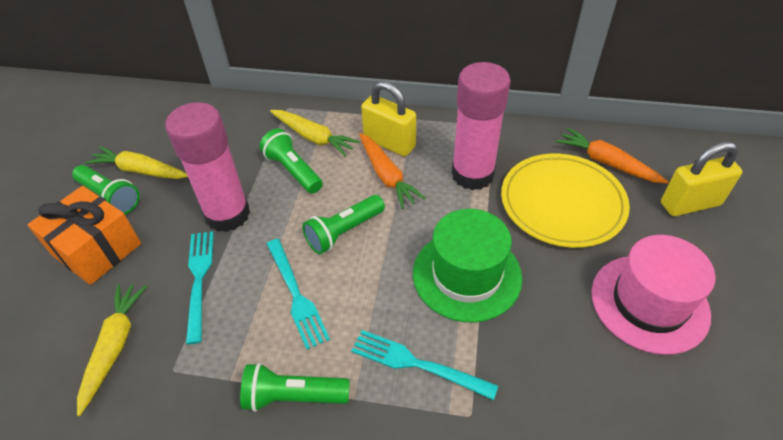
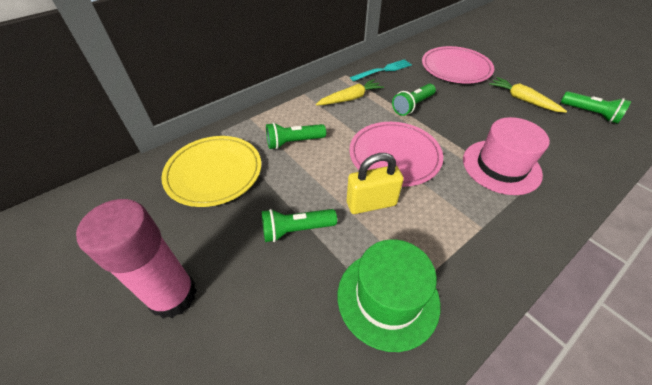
orange carrot: [359,133,426,209] [556,128,669,184] = 2 -> none = 0
orange gift: [27,186,141,285] = 1 -> none = 0
pink glue stick: [165,102,250,232] [452,62,511,190] = 2 -> [76,199,197,319] = 1
pink plate: none = 0 -> [349,122,443,187] [422,46,494,84] = 2
turquoise fork: [186,231,214,344] [267,239,330,350] [351,330,498,400] = 3 -> [350,59,412,81] = 1
yellow carrot: [77,284,147,416] [85,146,188,179] [270,110,360,157] = 3 -> [316,79,384,105] [490,77,567,113] = 2
yellow padlock: [361,81,416,156] [661,142,742,216] = 2 -> [347,153,404,214] = 1

